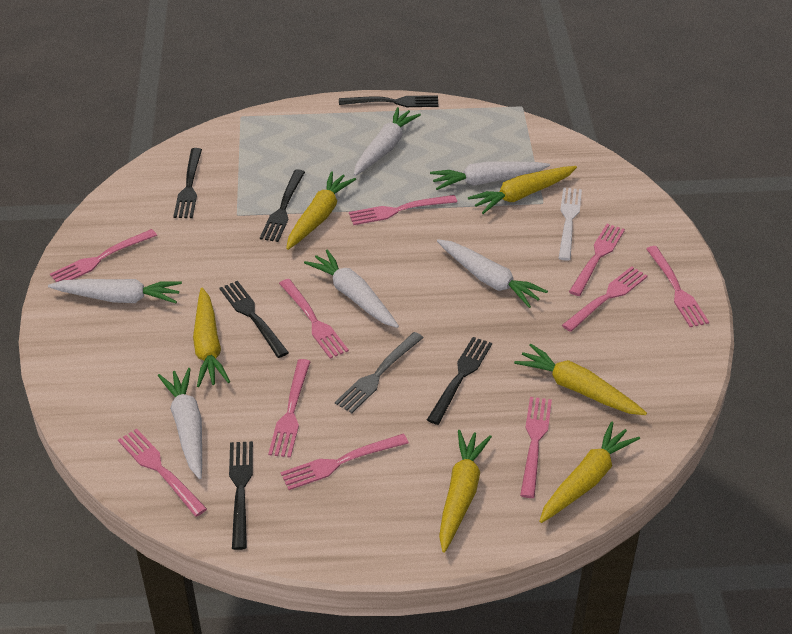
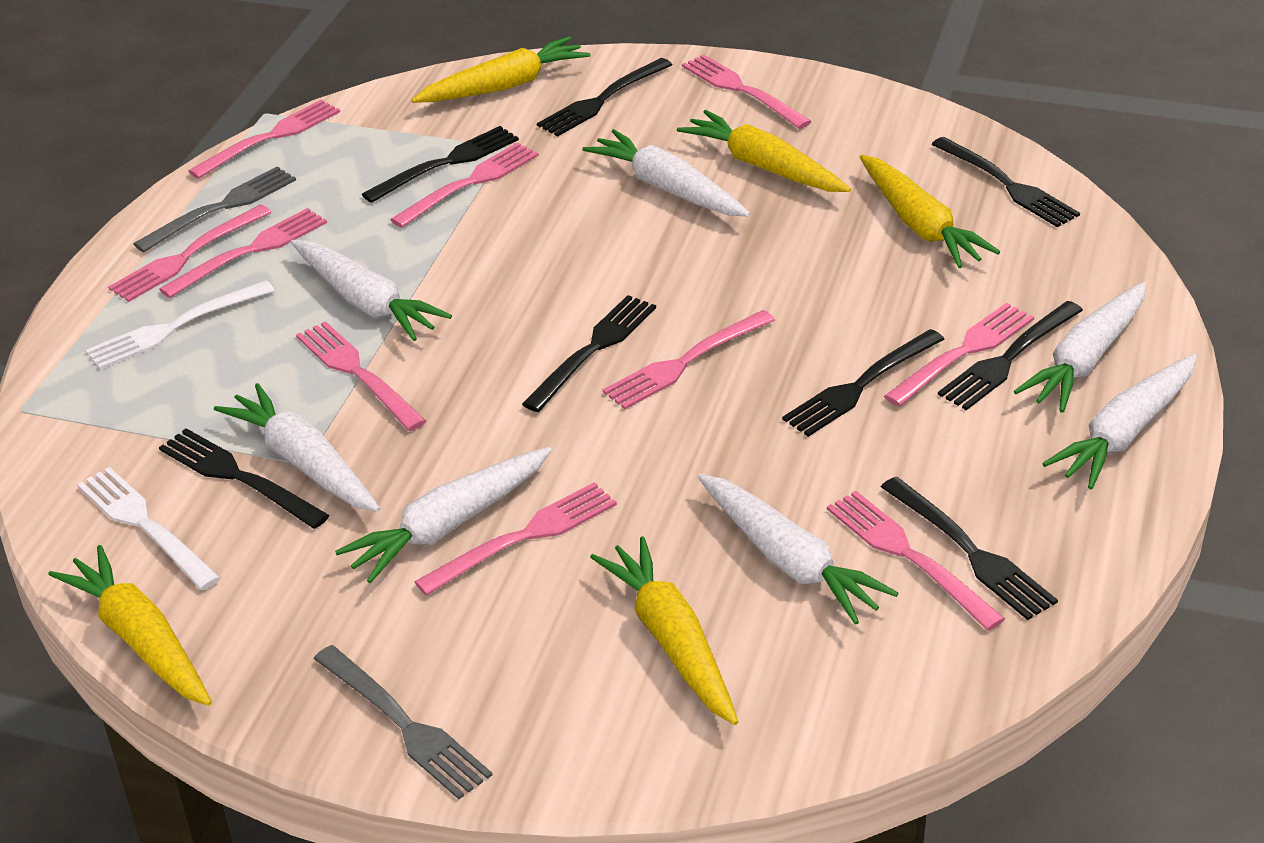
black fork: [173,148,202,218] [220,281,289,358] [229,441,253,550] [260,169,305,242] [339,95,439,107] [427,337,492,425] = 6 -> [159,428,330,529] [362,126,519,203] [522,295,656,412] [537,58,672,137] [782,329,945,437] [881,477,1058,620] [932,137,1080,227] [938,301,1083,410] = 8
grey fork: [335,332,423,413] = 1 -> [133,167,296,252] [314,645,492,800] = 2
white carrot: [48,279,182,303] [158,368,202,479] [304,249,399,328] [354,107,421,176] [430,161,550,190] [437,239,548,308] = 6 -> [214,383,380,512] [291,240,452,341] [335,447,552,583] [582,129,750,217] [698,474,898,625] [1014,282,1146,413] [1042,354,1197,490] = 7
white fork: [559,188,582,261] = 1 -> [77,467,221,590] [86,280,275,370] = 2
yellow carrot: [193,288,230,387] [286,171,356,250] [439,430,492,553] [468,166,577,214] [514,344,647,415] [539,422,640,523] = 6 -> [48,545,212,706] [411,36,590,103] [590,536,738,725] [677,110,851,192] [860,155,1000,268] = 5

